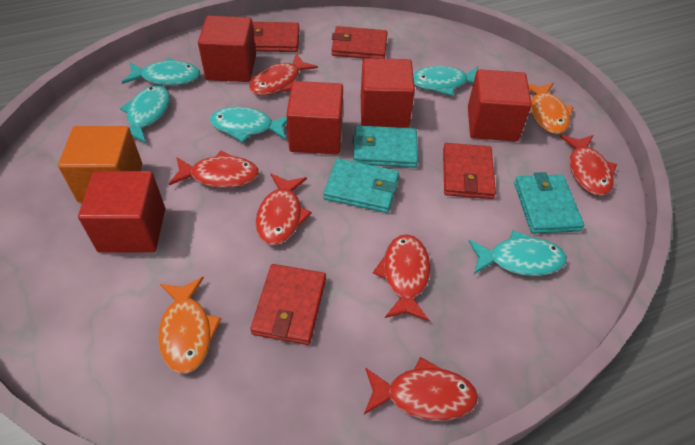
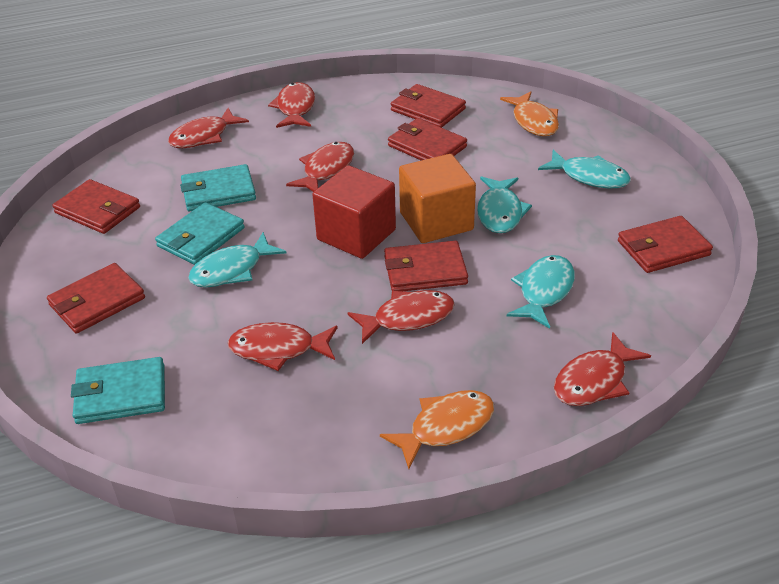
red cube: [78,171,165,253] [198,16,256,82] [286,81,343,155] [361,58,415,128] [468,69,532,141] = 5 -> [312,165,396,259] = 1
red wallet: [250,264,326,345] [252,22,300,52] [331,26,388,59] [443,143,496,199] = 4 -> [47,263,145,334] [52,179,140,234] [384,241,468,291] [388,118,467,161] [391,84,466,128] [618,216,713,273] = 6
turquoise fish: [120,86,170,143] [122,58,200,86] [210,107,287,143] [413,66,478,96] [468,230,567,276] = 5 -> [188,232,286,287] [477,176,532,233] [507,255,575,329] [538,150,631,188] = 4

